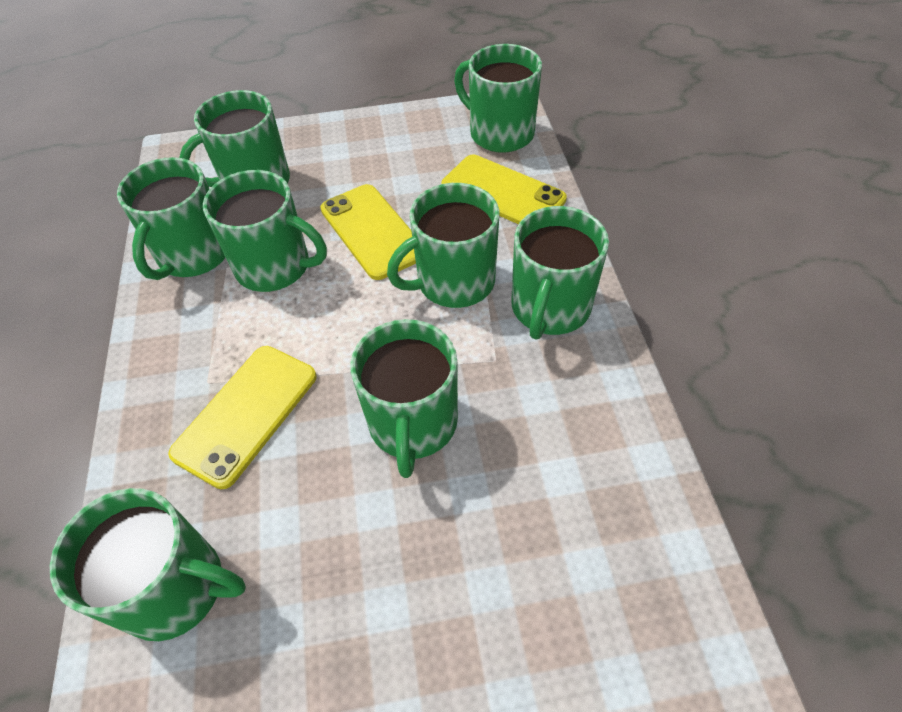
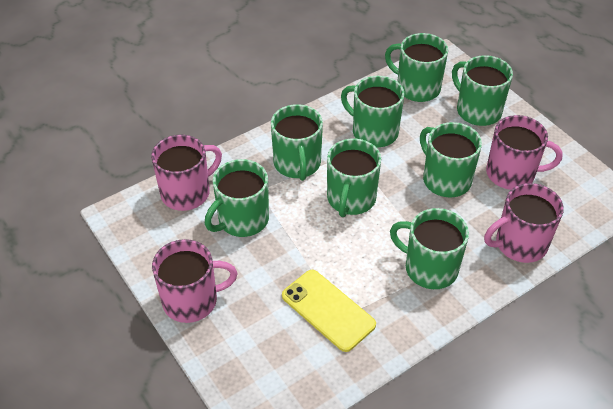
pink mug: none = 0 -> [151,135,222,211] [152,239,237,323] [484,183,564,263] [486,115,563,190] = 4
yellow phone: [168,346,316,489] [320,184,416,280] [441,155,567,224] = 3 -> [282,270,376,352] = 1

